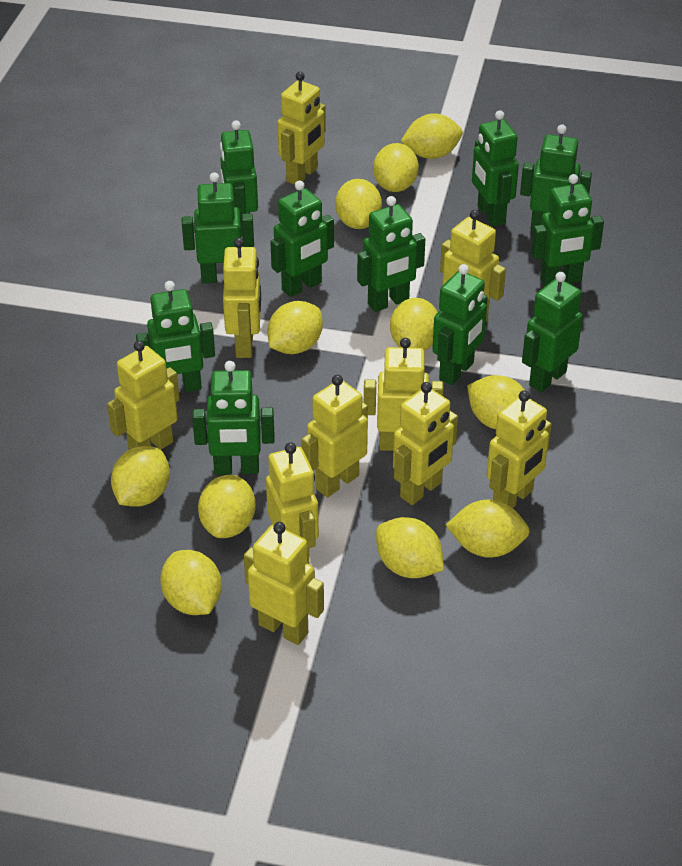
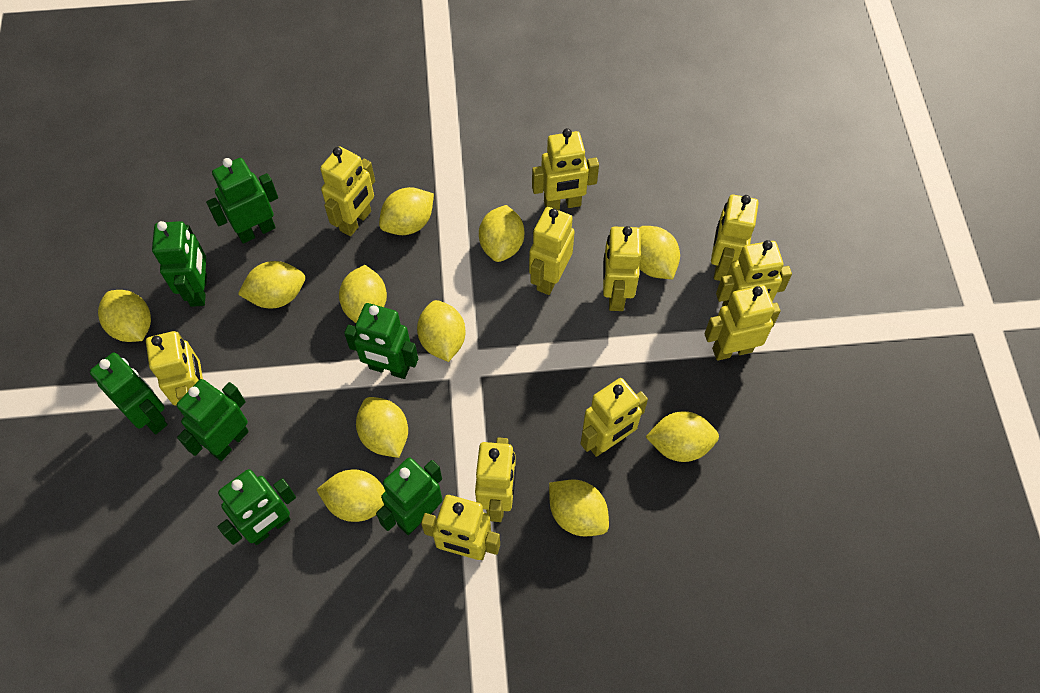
green robot: [136,281,215,392] [182,172,254,284] [192,361,275,475] [220,120,258,237] [270,180,334,297] [357,196,425,312] [432,264,488,385] [472,110,519,227] [520,124,592,231] [522,272,583,392] [531,174,604,287] = 11 -> [90,353,167,434] [152,221,207,307] [177,379,249,461] [206,158,278,244] [218,469,296,545] [344,303,418,379] [376,458,442,535] = 7
yellow robot: [107,341,180,450] [223,238,261,358] [244,522,324,645] [266,442,319,564] [278,72,326,185] [301,375,368,498] [364,338,443,451] [393,382,458,505] [440,210,506,321] [487,390,552,508] = 10 -> [146,331,203,405] [320,146,375,236] [421,495,500,560] [475,437,516,522] [529,207,575,295] [532,128,599,210] [581,378,648,457] [603,226,641,311] [704,285,781,361] [711,194,759,281] [716,240,792,306] = 11

